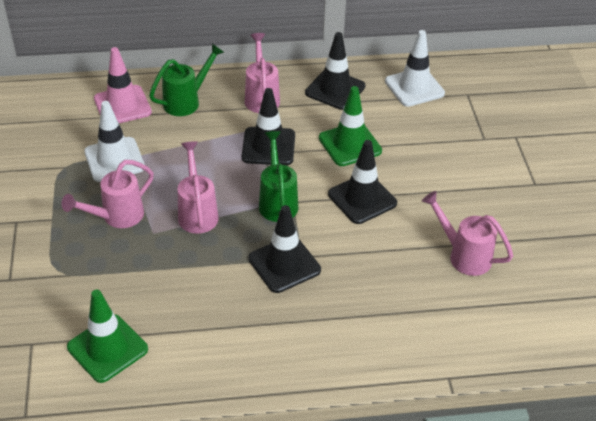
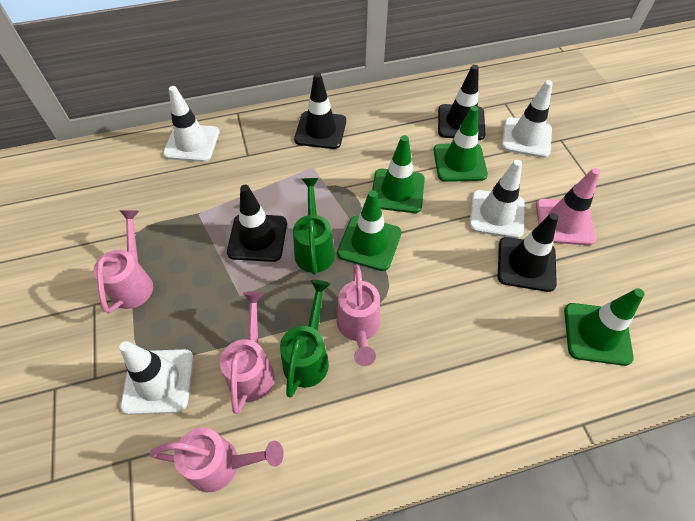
green traffic cone: [67,290,148,383] [319,86,382,166] = 2 -> [337,190,402,271] [372,135,425,213] [433,106,488,182] [564,288,645,366] = 4
white traffic cone: [84,101,145,182] [385,30,445,107] = 2 -> [119,341,194,415] [163,86,220,162] [469,160,525,239] [501,80,553,158] = 4

